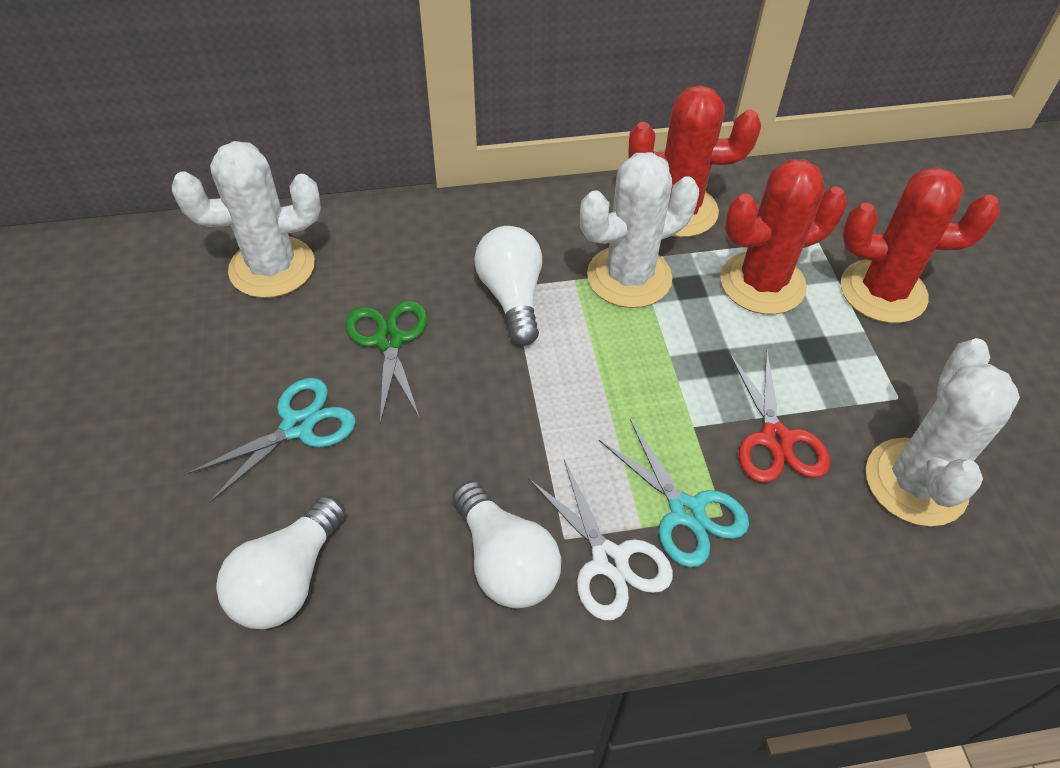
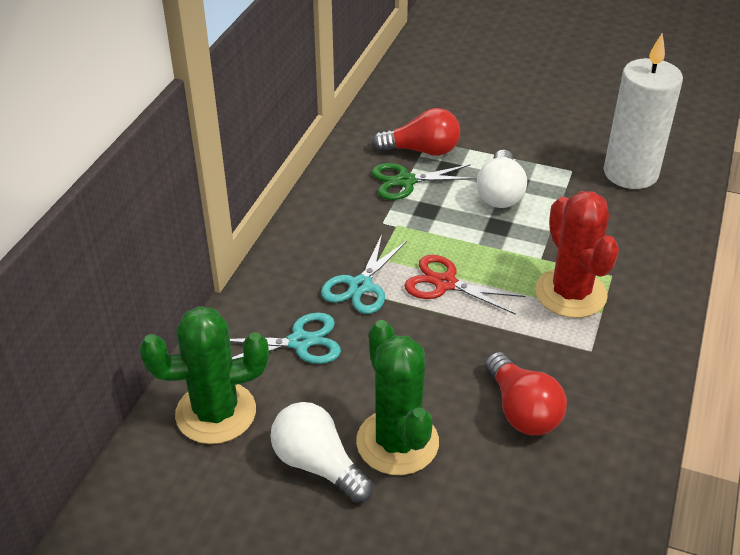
green cactus: none = 0 -> [140,306,269,444] [356,320,439,475] = 2
red cactus: [629,85,761,237] [720,159,847,315] [841,167,1000,323] = 3 -> [535,191,619,318] = 1
red light bulb: none = 0 -> [372,108,460,156] [485,352,567,435] = 2
white cactus: [172,141,321,298] [580,152,699,308] [866,338,1020,527] = 3 -> none = 0
white candle: none = 0 -> [603,34,683,189] = 1
white light bulb: [216,496,346,629] [453,481,561,608] [474,226,542,346] = 3 -> [271,402,373,503] [477,150,527,208] = 2
white scissors: [529,460,673,620] = 1 -> none = 0

